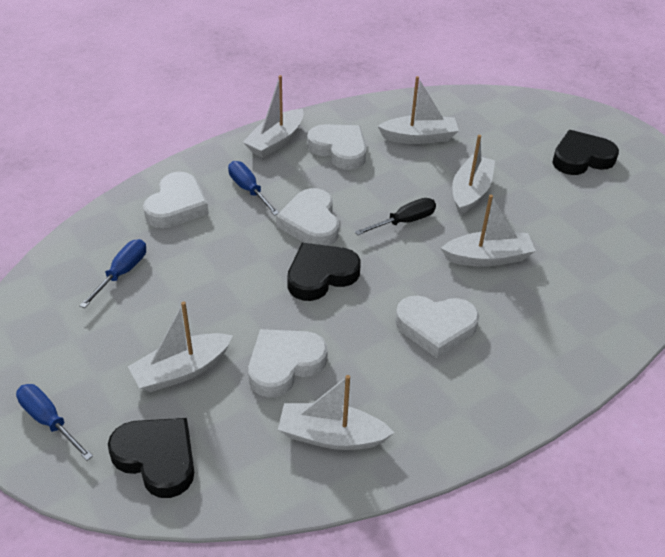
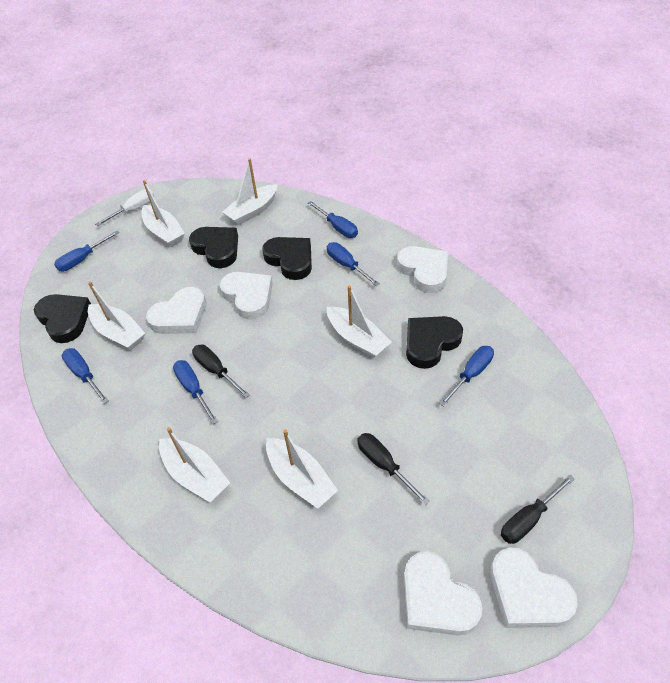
black heart: [108,418,194,498] [287,243,361,301] [552,130,619,175] = 3 -> [34,294,91,343] [189,227,238,268] [262,237,312,280] [406,316,463,369] = 4
black screwdriver: [355,198,436,235] = 1 -> [192,345,250,398] [357,433,430,505] [501,475,575,544] = 3
blue screwdriver: [16,384,93,461] [79,239,146,308] [228,161,279,216] = 3 -> [54,231,119,271] [62,348,109,404] [173,360,218,424] [308,201,358,238] [327,242,380,286] [439,346,494,407] = 6
white screwdriver: none = 0 -> [95,189,154,226] = 1

